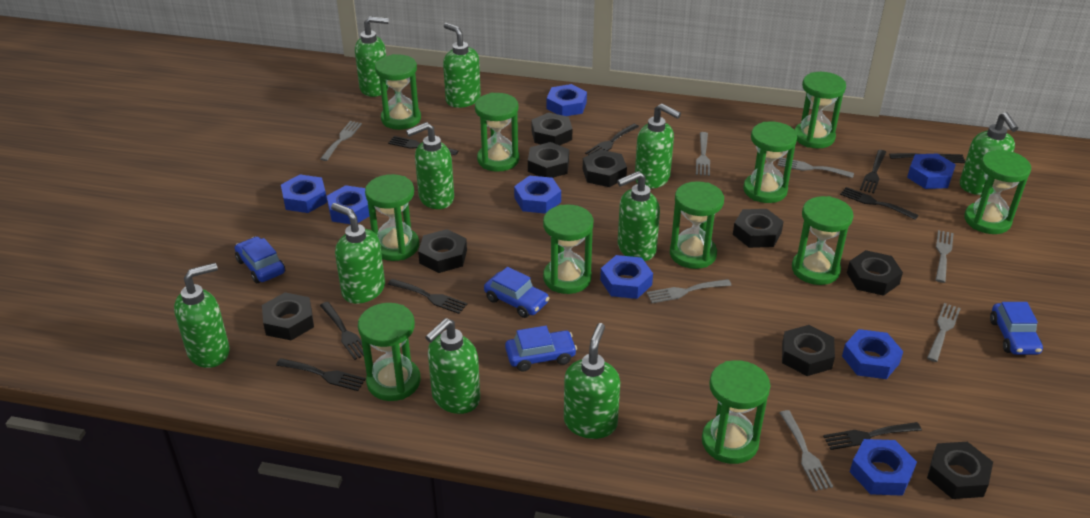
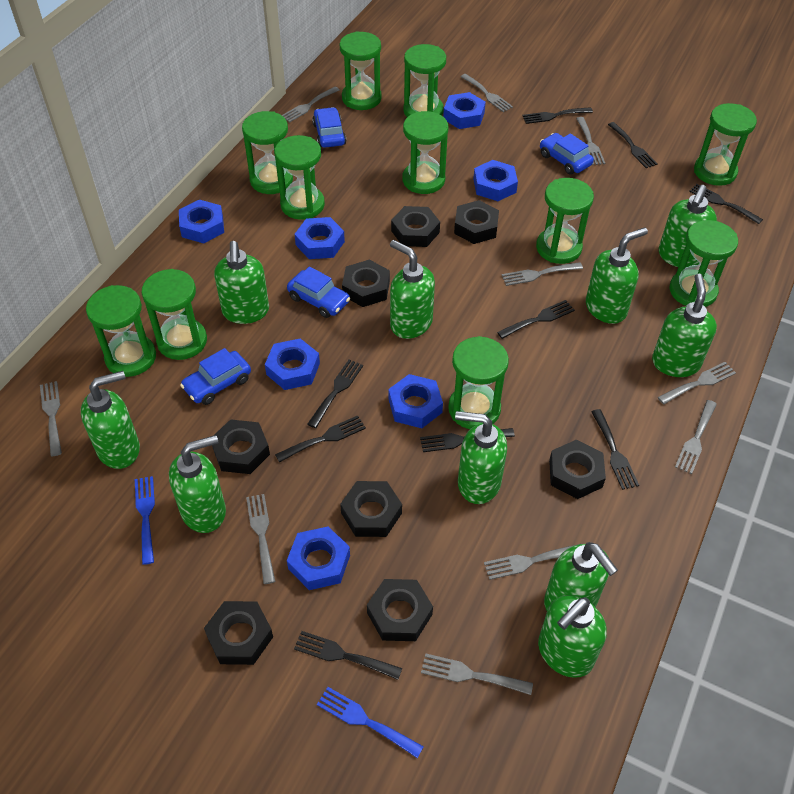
black nut: [262,292,314,340] [418,229,467,273] [528,142,569,178] [531,113,572,145] [583,150,627,187] [733,209,784,248] [782,325,835,376] [847,250,903,296] [927,442,993,499] = 9 -> [204,601,273,665] [212,419,270,474] [340,481,402,537] [342,259,390,307] [367,579,433,641] [391,206,440,247] [454,200,499,244] [549,439,606,499] = 8
blue fork: none = 0 -> [135,476,155,565] [317,687,424,758] = 2
blue nut: [281,175,327,213] [327,185,369,224] [514,176,561,214] [547,84,587,116] [600,255,653,299] [842,329,903,379] [850,439,917,496] [907,153,956,189] = 8 -> [179,200,224,243] [265,338,320,390] [287,527,350,590] [295,217,345,259] [388,374,443,428] [443,92,486,129] [473,160,518,201] = 7
grey fork: [320,121,362,161] [647,279,732,303] [696,132,710,176] [777,157,854,178] [780,410,833,491] [927,303,961,362] [936,230,954,283] = 7 -> [40,381,62,456] [246,494,275,584] [282,87,339,123] [421,653,533,695] [460,74,513,112] [484,544,579,580] [501,262,583,286] [576,117,605,165] [658,362,736,404] [675,400,717,474] = 10

